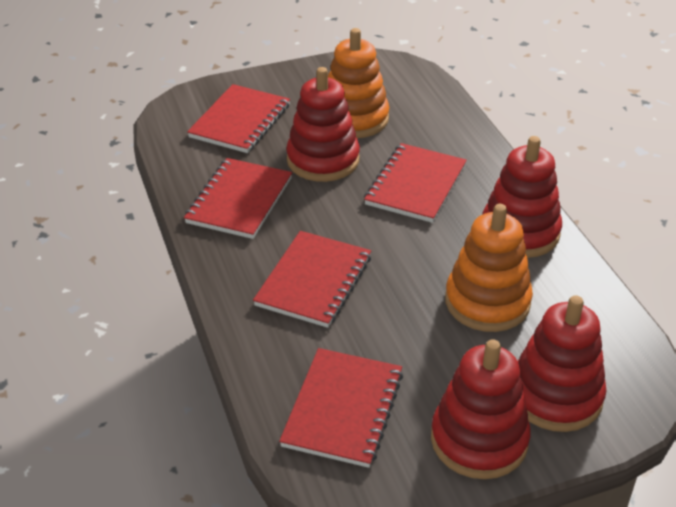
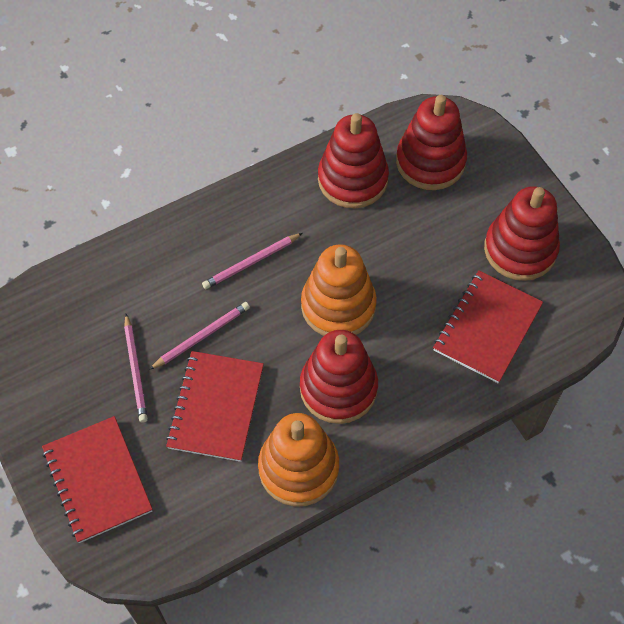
pink pencil: none = 0 -> [124,314,148,423] [149,302,250,370] [202,233,302,289] = 3
red notebook: [184,158,292,239] [187,84,290,153] [253,231,371,328] [279,348,403,468] [364,143,467,223] = 5 -> [42,416,153,543] [166,351,264,462] [433,271,543,383] = 3

